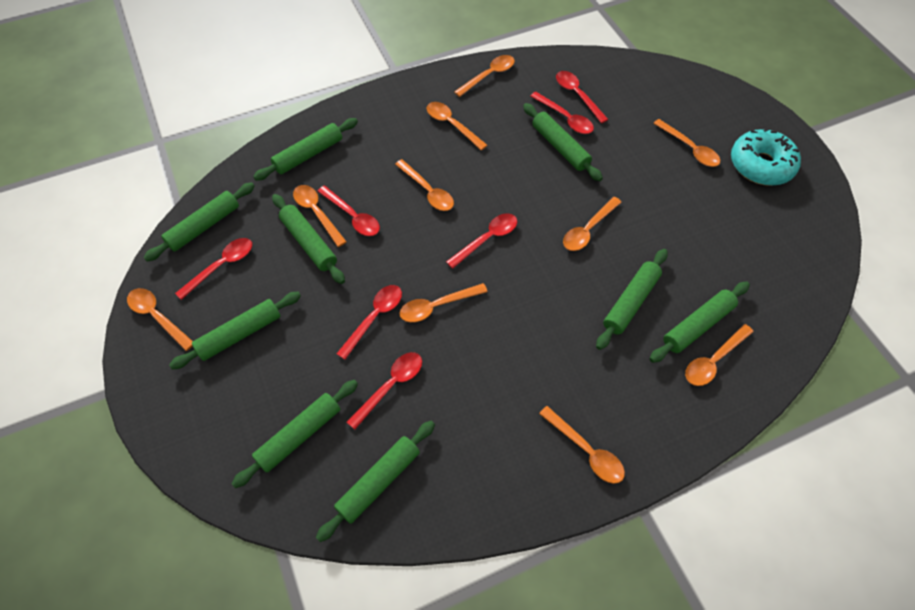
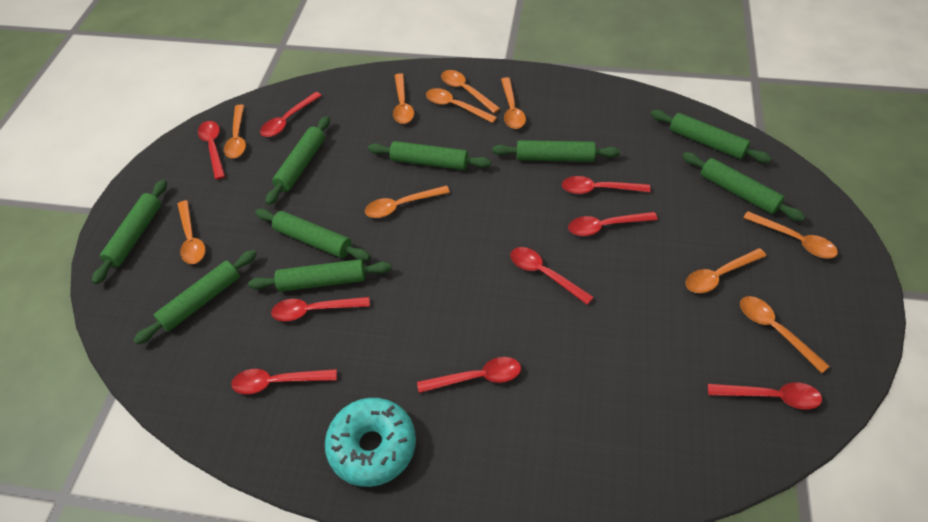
red spoon: [175,238,252,300] [317,186,380,236] [336,285,402,360] [347,352,422,430] [446,213,517,269] [530,92,594,134] [556,71,608,123] = 7 -> [198,121,225,180] [231,369,337,394] [260,92,322,137] [271,297,370,321] [417,357,521,393] [510,247,594,305] [562,176,651,194] [568,212,658,236] [708,383,822,410] = 9

